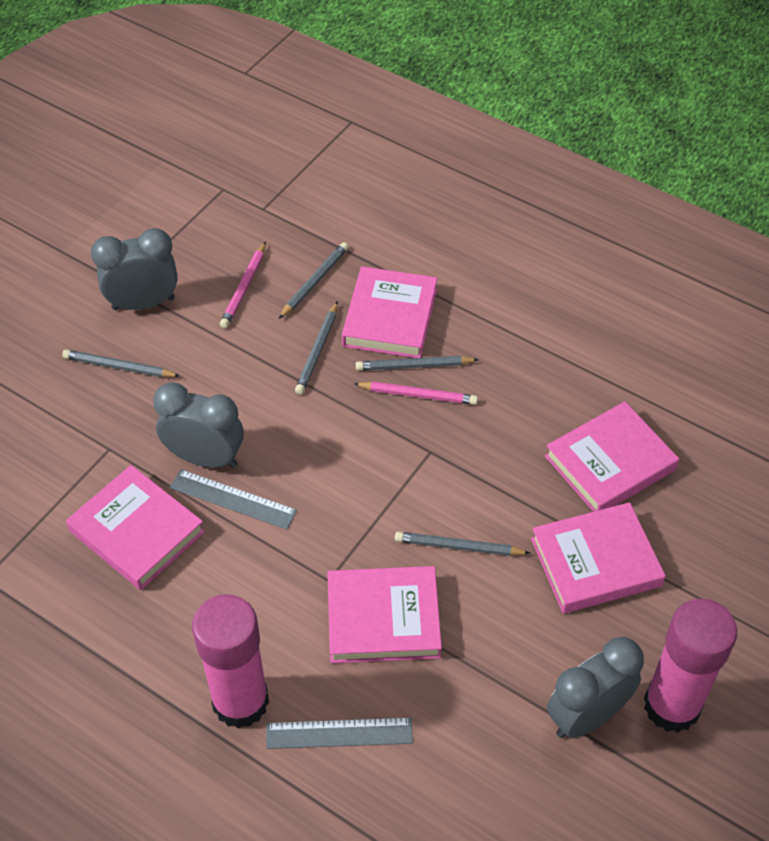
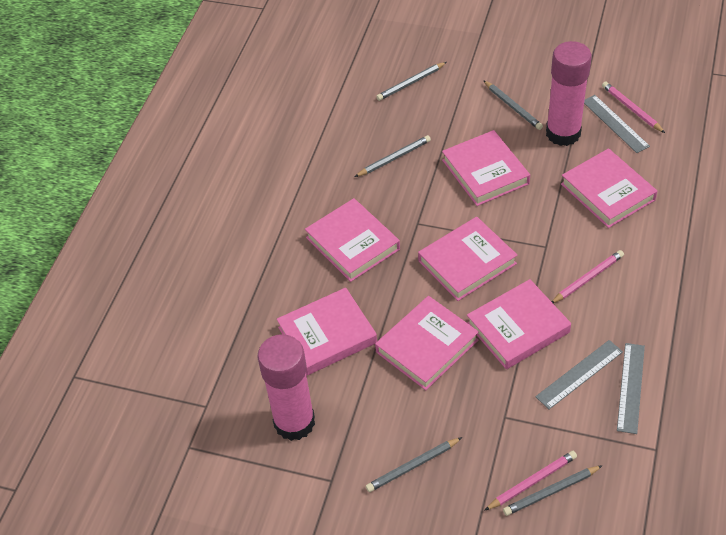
grey clock: [91,228,178,310] [153,382,244,468] [547,637,644,738] = 3 -> none = 0
grey ruler: [170,469,297,529] [266,718,413,749] = 2 -> [535,340,623,409] [584,95,650,153] [617,343,645,434] = 3
pink book: [66,465,205,590] [327,566,442,663] [342,266,437,358] [531,502,666,613] [545,401,679,512] = 5 -> [277,288,377,375] [305,198,400,282] [375,296,479,390] [418,217,518,301] [442,130,530,206] [467,279,571,369] [561,148,657,228] = 7
pink pencil: [220,242,266,328] [354,381,478,405] = 2 -> [484,451,577,511] [552,250,624,303] [602,81,665,133] = 3

